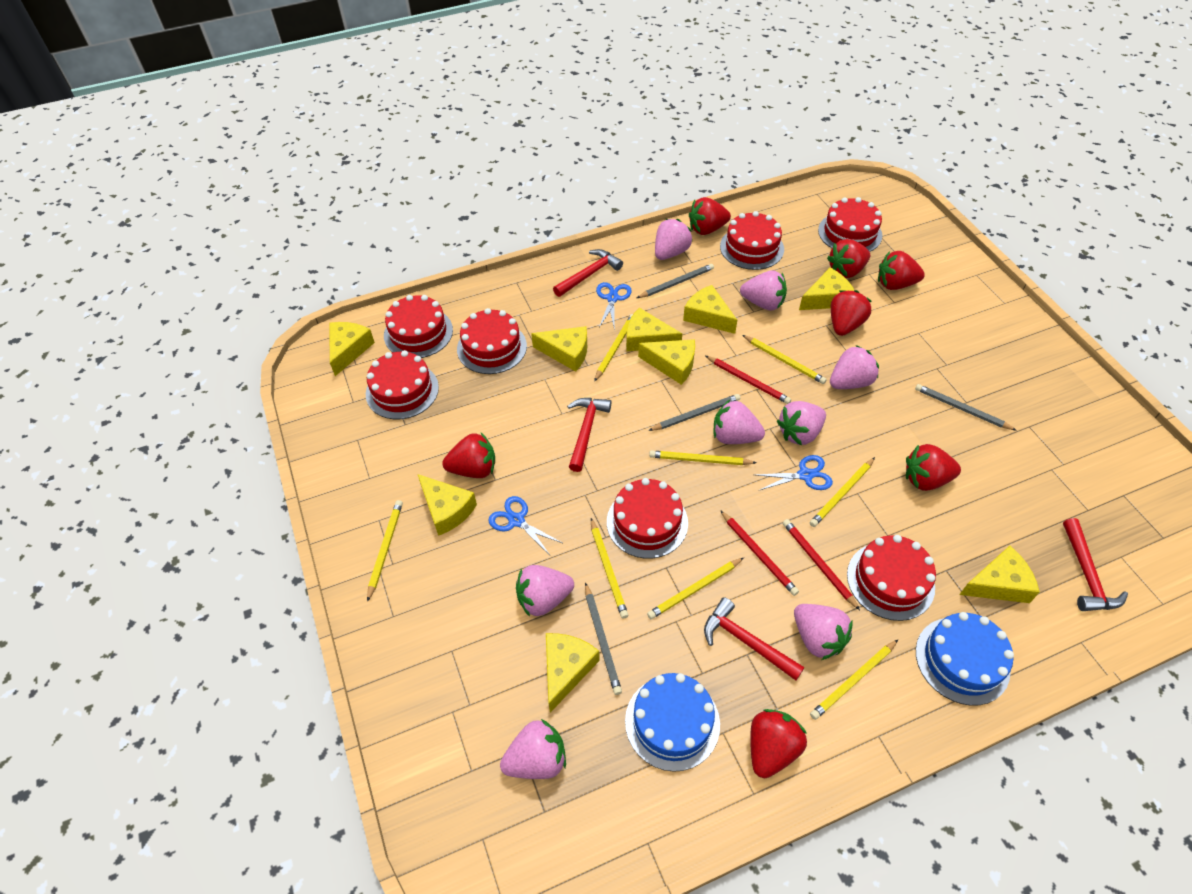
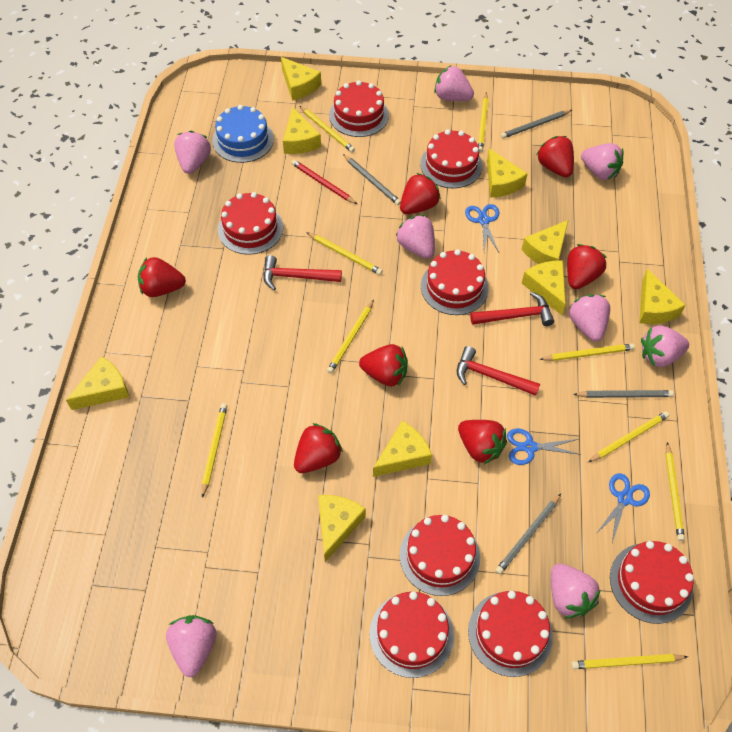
blue cake: [625,673,720,772] [916,612,1014,705] = 2 -> [213,105,274,163] = 1
red cake: [366,350,439,419] [384,295,453,358] [457,308,527,374] [607,478,688,559] [720,211,784,270] [818,197,882,252] [847,535,936,621] = 7 -> [218,192,283,255] [329,80,389,137] [369,591,454,678] [400,515,480,596] [420,130,482,188] [421,249,489,315] [468,591,553,677] [610,541,694,624] = 8
red hammer: [553,249,623,297] [567,398,611,472] [704,597,804,680] [1063,518,1128,611] = 4 -> [263,255,342,290] [457,346,540,396] [470,292,554,326] = 3
red pencil: [706,356,791,404] [720,510,799,596] [783,519,860,610] = 3 -> [291,160,357,204] = 1
yellow pencil: [367,500,403,602] [591,518,628,619] [594,314,633,382] [647,558,744,619] [649,450,756,465] [742,335,827,384] [810,457,875,527] [810,640,898,720] = 8 -> [202,403,227,498] [299,106,355,153] [306,232,383,275] [327,300,374,374] [478,92,488,152] [539,343,635,361] [571,654,688,669] [588,411,669,462] [665,442,685,541] = 9

